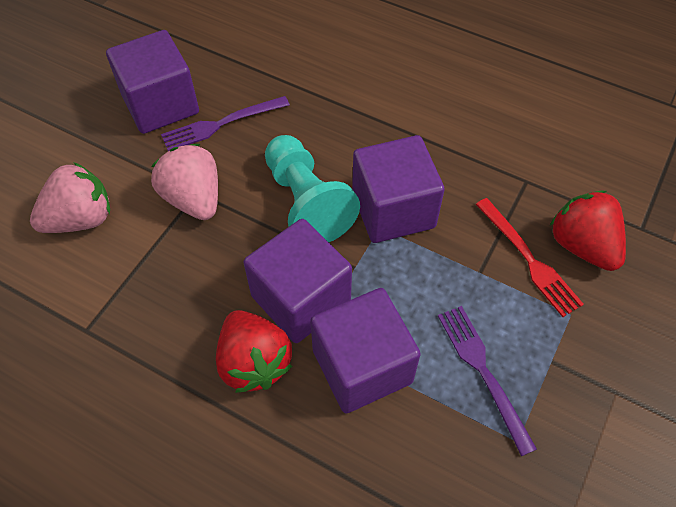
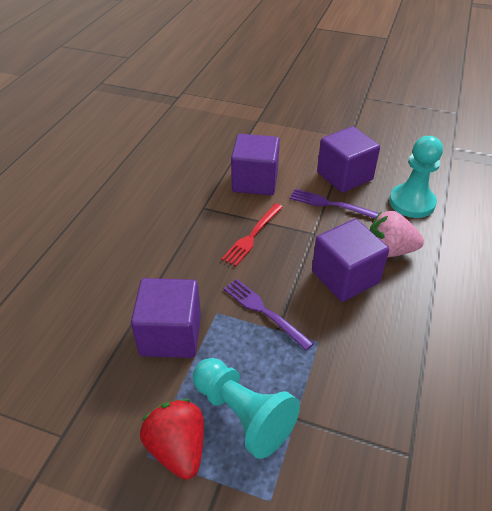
pink strawberry: [30,162,110,233] [151,144,218,220] = 2 -> [370,211,424,257] = 1
red strawberry: [216,310,292,393] [550,191,626,271] = 2 -> [140,399,204,480] = 1
turquoise pawn: [265,135,360,242] = 1 -> [193,358,300,459] [389,136,443,218] = 2

